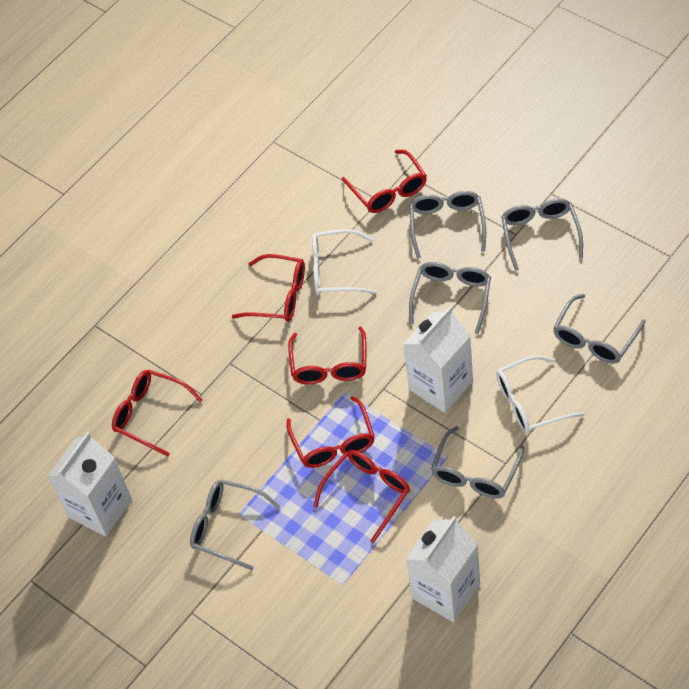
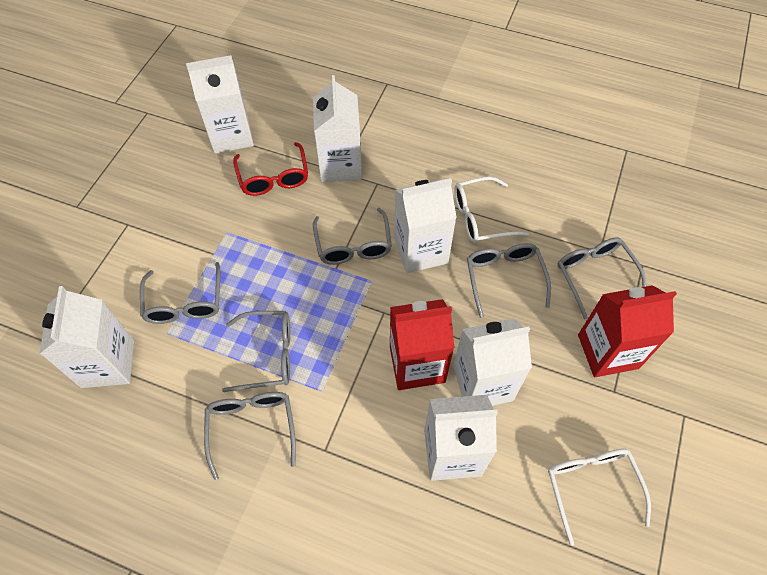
red carton: none = 0 -> [390,299,454,390] [578,285,677,377] = 2
red glasses: [112,370,203,456] [232,254,305,322] [286,396,375,468] [288,326,366,384] [313,450,410,543] [342,150,427,213] = 6 -> [233,142,308,196] = 1
white carton: [47,432,132,536] [403,306,473,413] [406,516,480,622] = 3 -> [39,286,134,388] [186,55,254,154] [313,75,362,182] [394,178,457,273] [424,395,498,481] [453,318,532,406] = 6

